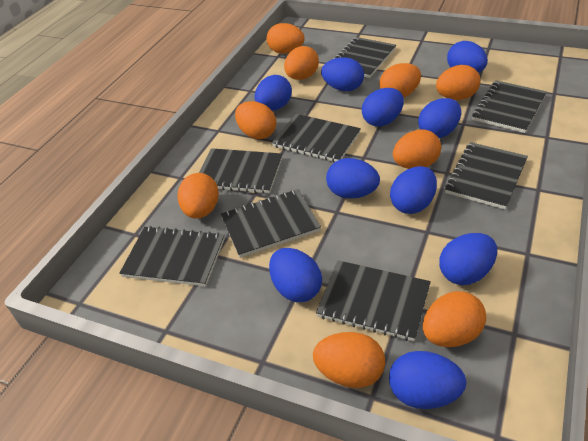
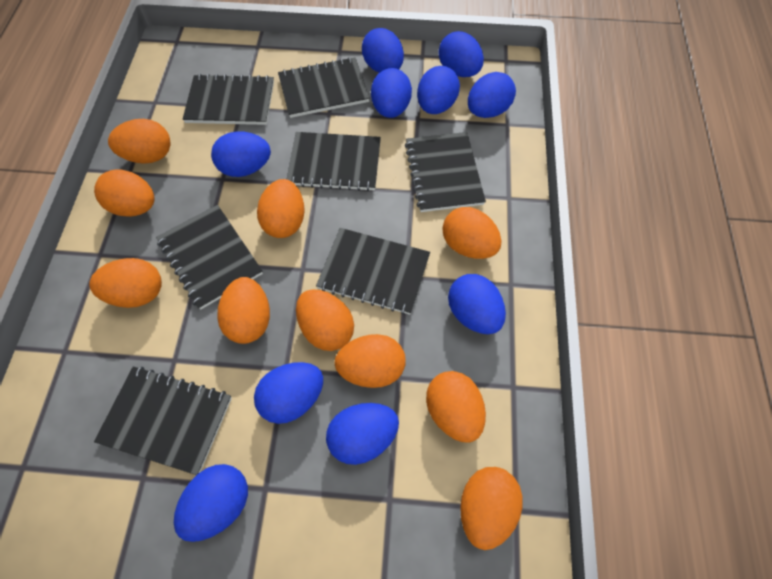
black notebook: [119,226,225,287] [199,148,283,194] [221,189,321,258] [272,114,361,162] [316,260,431,341] [333,37,396,78] [445,142,528,209] [472,81,547,133] = 8 -> [94,366,232,475] [156,205,263,310] [183,74,274,125] [278,57,370,118] [287,132,381,191] [316,228,430,315] [405,132,486,212] = 7
orange egg: [178,173,219,219] [235,101,276,139] [267,23,305,54] [284,46,319,80] [313,332,385,388] [379,63,421,97] [393,129,441,169] [423,291,486,347] [436,65,481,100] = 9 -> [89,258,162,308] [94,170,155,217] [108,119,171,164] [217,277,270,344] [257,179,305,238] [296,289,354,351] [334,334,406,388] [426,371,486,443] [442,207,501,259] [460,467,523,550] = 10

